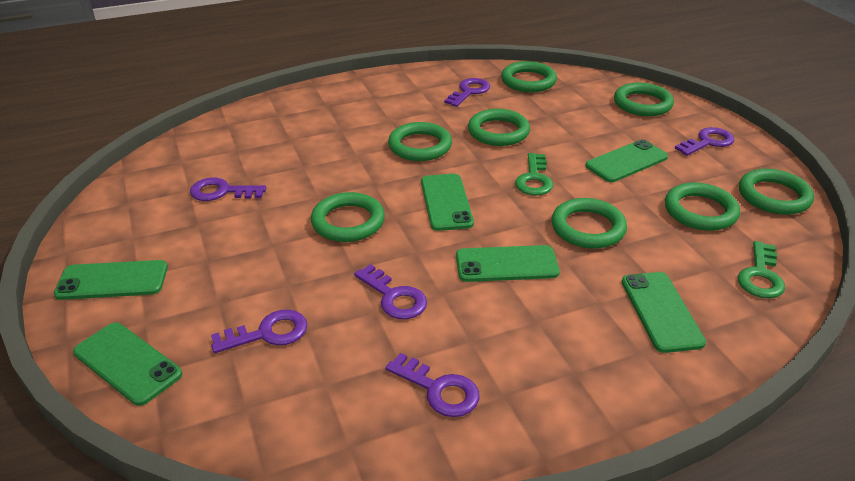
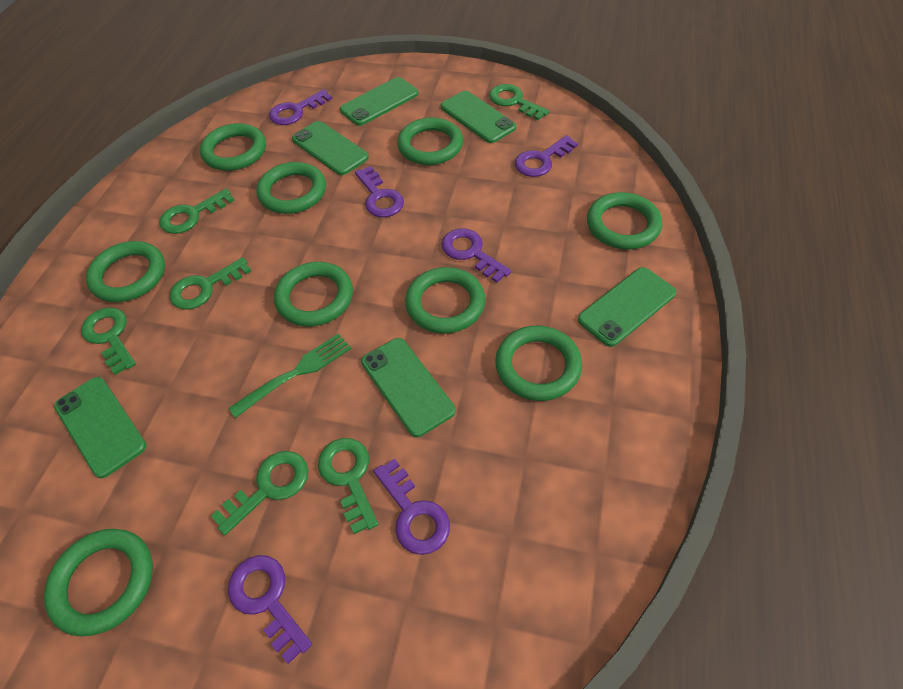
green fork: none = 0 -> [228,333,352,418] = 1
green key: [515,153,553,196] [738,241,785,298] = 2 -> [81,307,136,375] [159,189,235,234] [169,257,251,310] [211,451,308,535] [318,438,378,534] [489,84,549,120] = 6
green ring: [311,192,385,242] [388,122,452,161] [468,109,530,146] [501,61,557,92] [552,198,627,249] [614,83,674,116] [665,182,740,231] [739,169,814,215] = 8 -> [44,529,153,636] [86,241,165,302] [200,123,266,171] [256,162,326,214] [274,262,353,327] [397,117,463,165] [405,267,485,334] [495,326,582,401] [587,192,662,250] = 9

